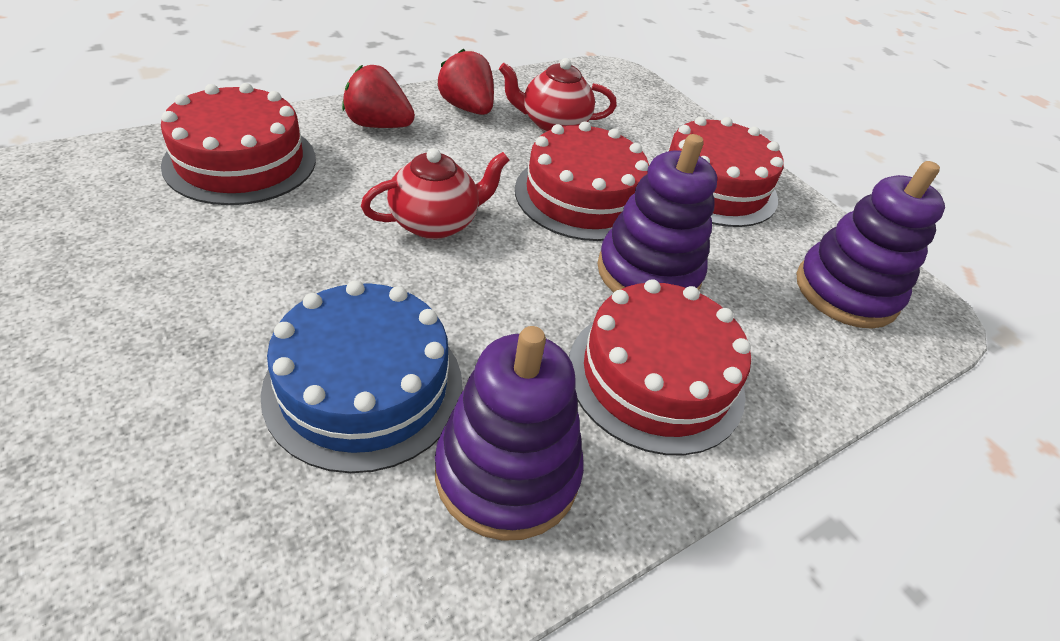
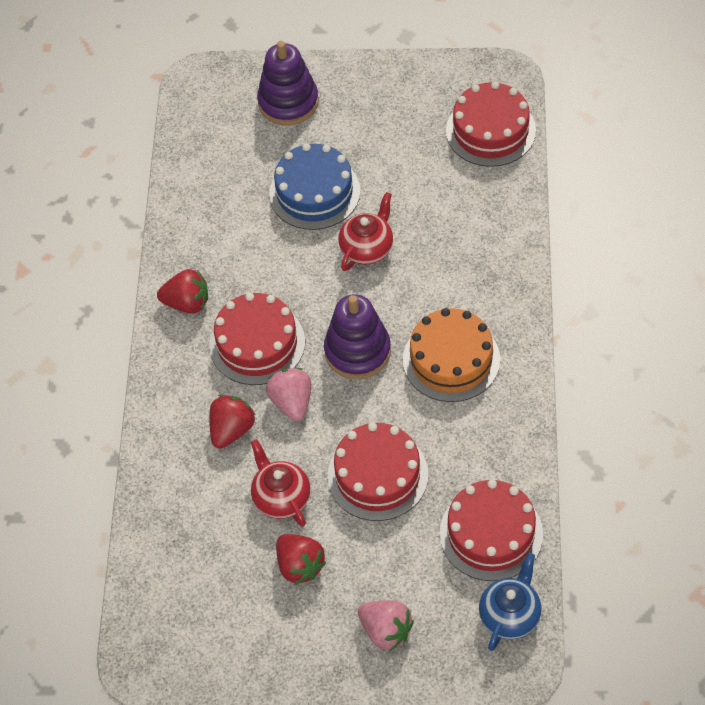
blue teapot: none = 0 -> [479,553,541,651] = 1
orange cake: none = 0 -> [403,308,500,402] = 1
pink strawberry: none = 0 -> [266,368,311,421] [358,600,414,651] = 2
purple stacking toy: [435,326,584,541] [597,134,717,293] [797,161,945,329] = 3 -> [257,41,319,126] [324,294,391,379] = 2
red strawberry: [342,64,415,128] [437,49,494,115] = 2 -> [157,269,208,314] [209,395,255,449] [276,534,326,585] = 3

